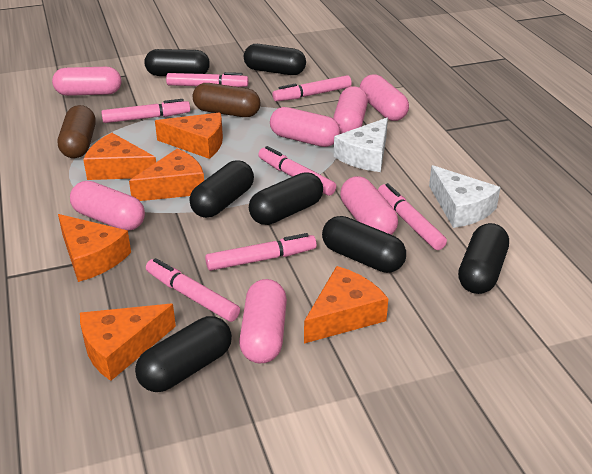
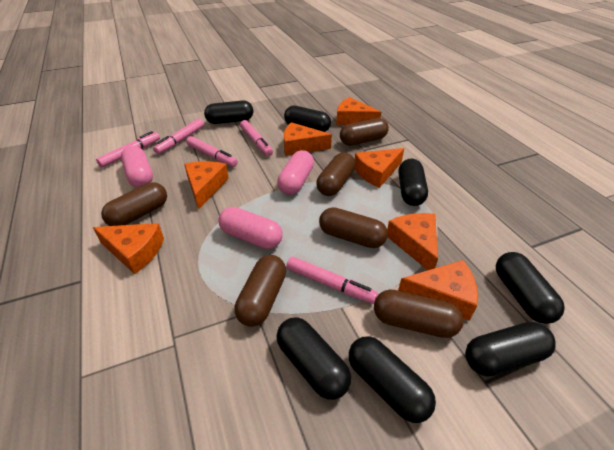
brown capsule: [58,105,96,158] [193,83,261,117] = 2 -> [101,182,167,226] [234,255,286,327] [316,153,356,196] [319,207,388,248] [340,118,389,146] [374,289,463,338] = 6
orange cheese: [58,214,131,282] [80,304,176,381] [83,133,156,180] [129,149,204,201] [155,112,223,159] [304,266,388,344] = 6 -> [93,223,164,274] [184,161,229,209] [284,122,332,156] [336,97,381,125] [355,148,404,188] [387,213,438,270] [398,260,478,321] = 7
pink capsule: [52,67,121,96] [70,181,145,231] [239,279,287,363] [270,107,340,147] [333,86,368,134] [340,176,398,235] [360,74,409,121] = 7 -> [121,146,153,188] [218,207,283,249] [277,150,314,195] = 3
pink marker: [101,99,190,123] [146,258,240,322] [166,72,249,87] [205,233,317,271] [258,146,336,196] [272,75,352,102] [378,183,447,250] = 7 -> [96,131,160,168] [153,119,204,154] [186,136,238,167] [240,120,273,156] [286,256,378,304] = 5
white cheese: [334,118,388,172] [429,165,501,228] = 2 -> none = 0

